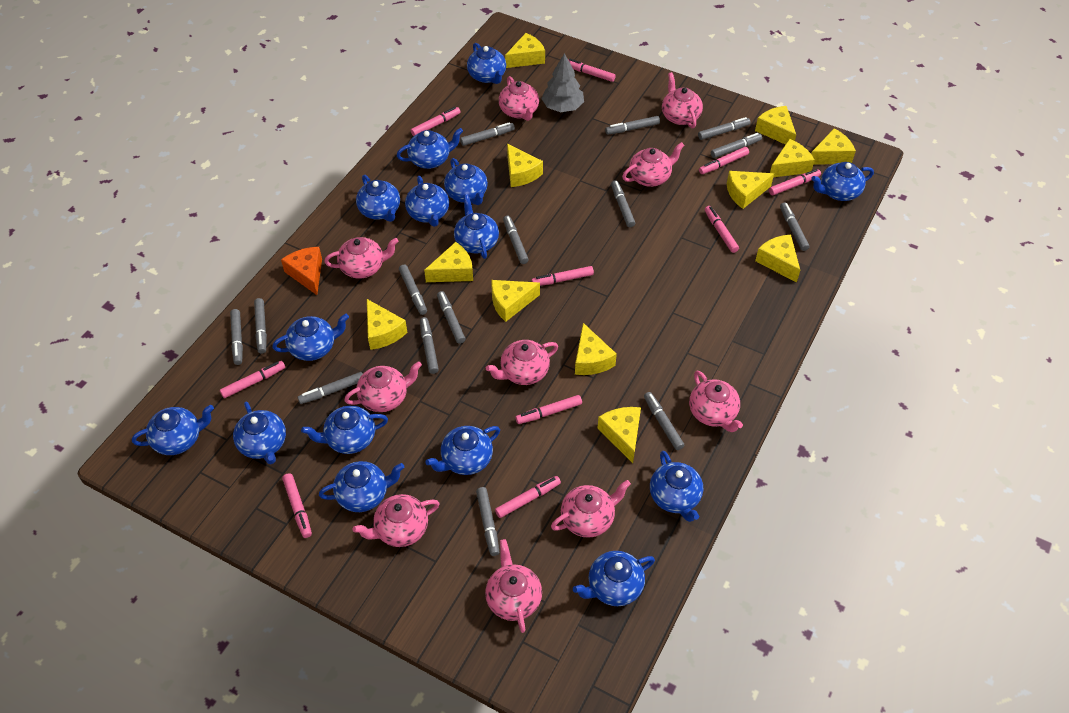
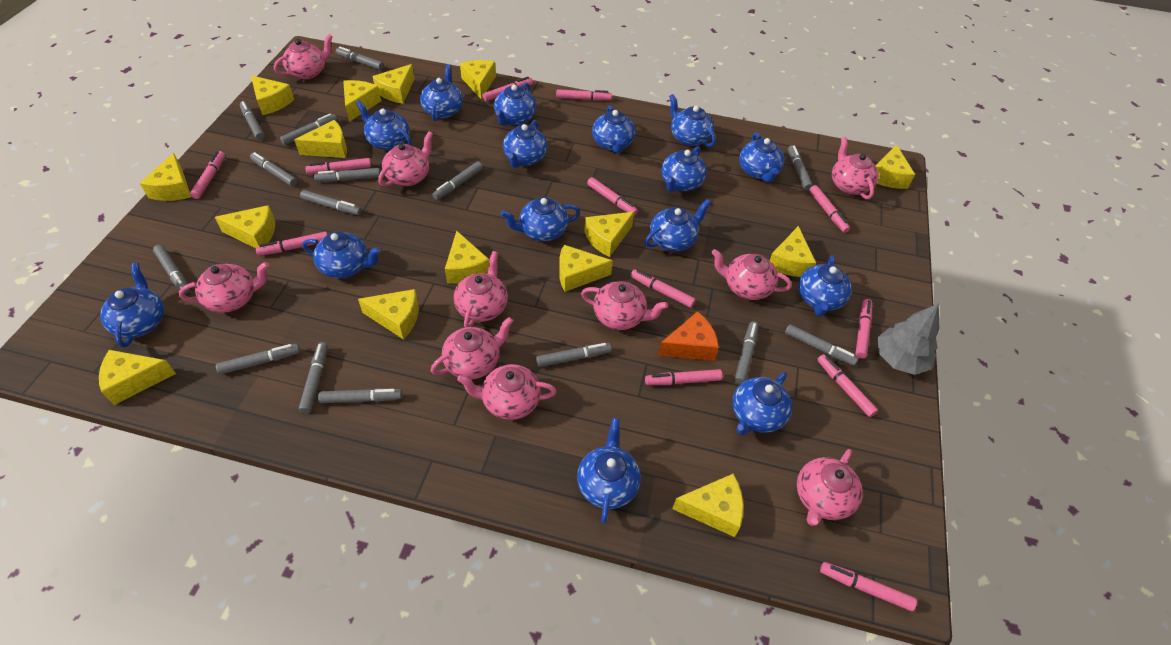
pink marker: [220,361,285,398] [282,473,312,538] [411,107,460,136] [495,476,561,518] [516,395,582,424] [531,266,594,286] [569,59,616,82] [699,147,749,174] [705,206,739,253] [769,169,821,195] = 10 -> [190,151,225,199] [256,232,328,256] [305,158,371,174] [482,77,533,101] [556,89,612,101] [587,177,638,216] [631,269,696,308] [645,369,723,385] [809,185,850,233] [817,354,878,417] [820,562,917,611] [855,299,872,359] = 12
yellow cheese: [367,299,408,350] [424,242,473,282] [492,280,540,322] [505,33,545,68] [507,143,543,187] [575,323,617,375] [598,407,641,463] [727,171,774,209] [755,106,796,145] [755,235,800,283] [770,139,815,177] [811,128,856,165] = 12 -> [99,350,176,405] [140,153,191,201] [215,205,275,248] [251,75,294,115] [294,120,347,158] [343,80,381,122] [358,289,419,339] [373,64,415,104] [445,231,489,284] [460,60,496,99] [559,245,613,292] [584,212,634,257] [672,474,744,537] [770,226,816,277] [876,145,915,189] = 15

